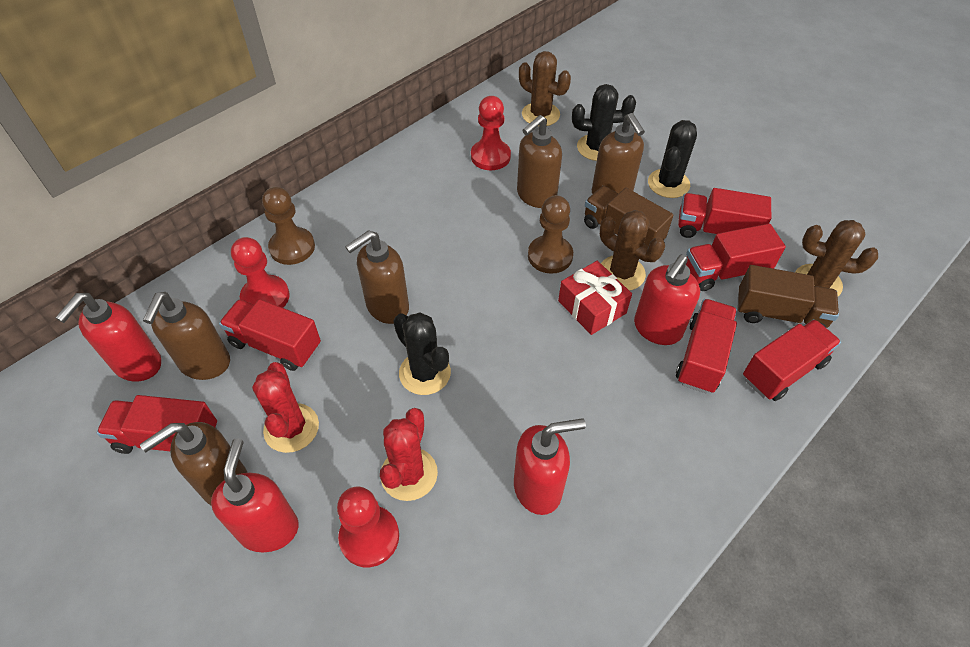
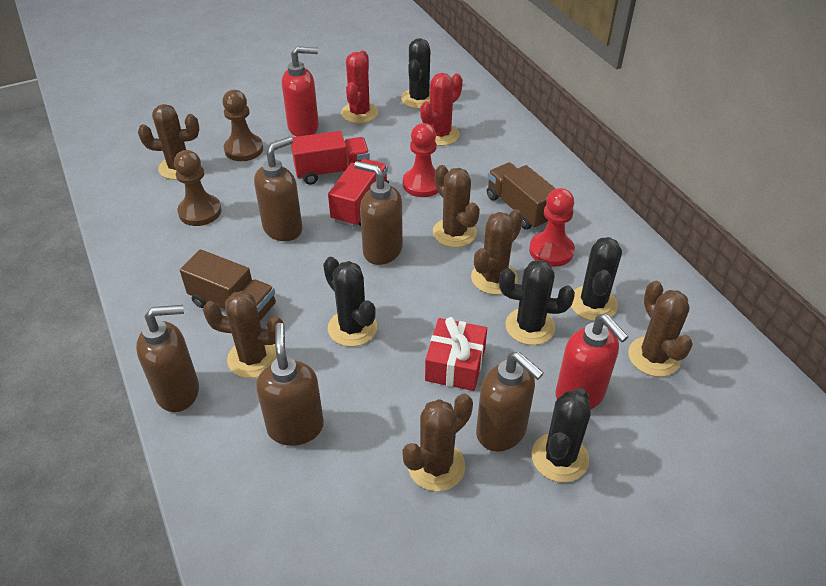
black cactus: [393,313,451,395] [572,84,636,161] [648,120,697,198] = 3 -> [323,257,377,347] [401,38,430,109] [499,260,575,345] [532,388,591,482] [571,237,622,321] = 5
brown cactus: [519,51,571,126] [600,210,665,291] [795,220,878,296] = 3 -> [138,104,199,180] [203,291,284,378] [402,394,473,491] [433,165,480,247] [471,209,523,295] [628,281,693,377] = 6
red pawn: [231,237,290,308] [337,487,399,567] [471,96,511,170] = 3 -> [403,123,439,197] [529,188,575,267] = 2
red soap dispenser: [55,293,161,382] [211,438,298,552] [514,418,586,515] [634,255,700,345] = 4 -> [282,46,319,137] [555,314,629,410] = 2
red truck: [97,395,217,454] [219,299,321,371] [676,299,737,394] [678,188,771,238] [686,224,786,291] [743,319,841,401] = 6 -> [291,131,370,185] [328,159,389,227] = 2

